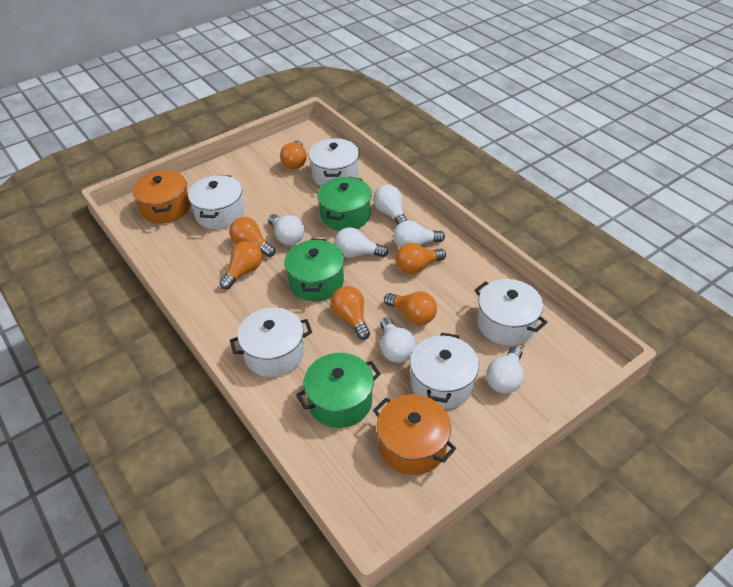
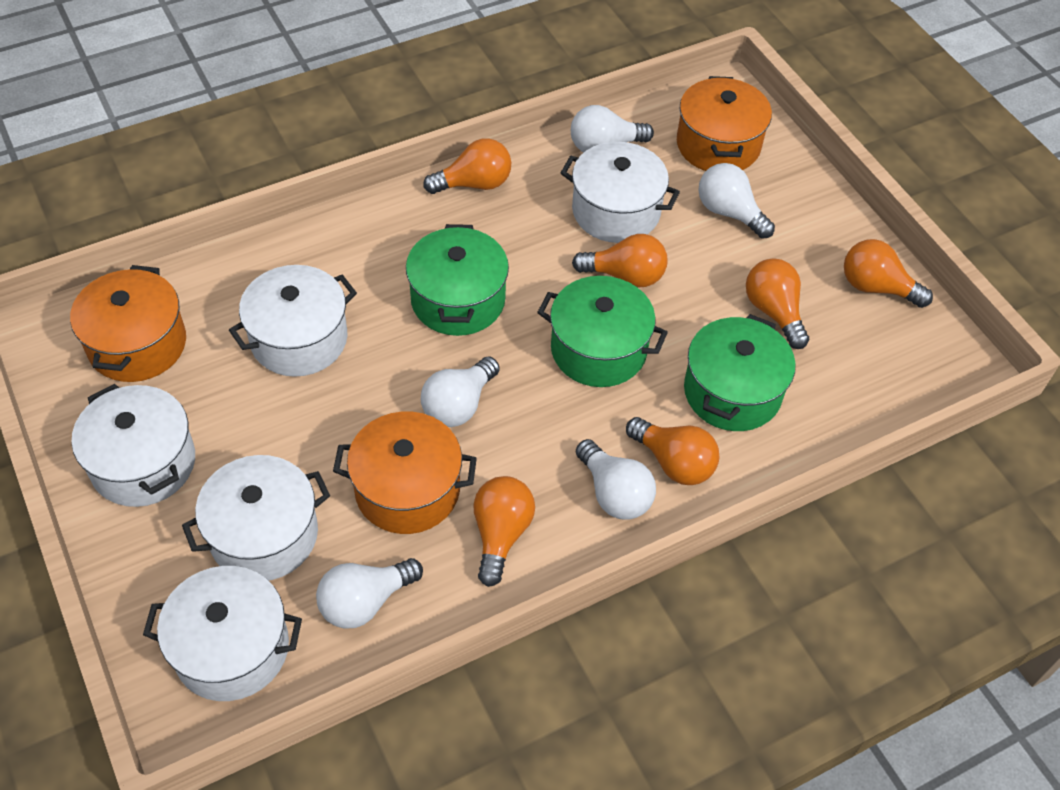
orange pot: [133,170,190,224] [373,394,456,475] = 2 -> [70,265,186,382] [333,411,477,534] [677,76,772,171] = 3
white light bulb: [268,214,305,245] [334,227,389,258] [373,185,407,225] [380,317,416,363] [393,220,445,248] [486,346,524,394] = 6 -> [316,558,423,629] [421,357,500,427] [571,105,654,152] [576,439,656,520] [698,163,775,239] = 5

